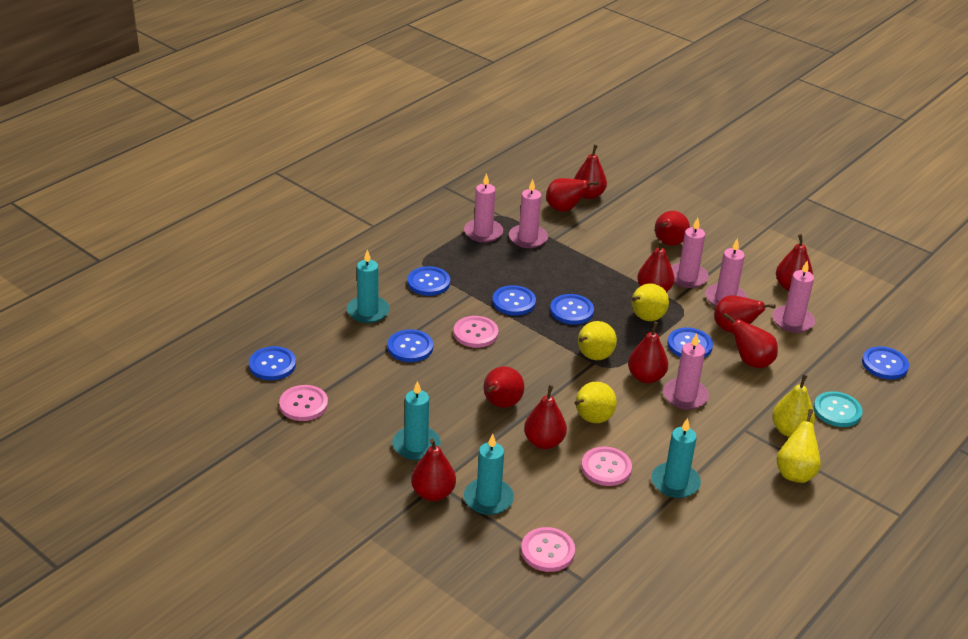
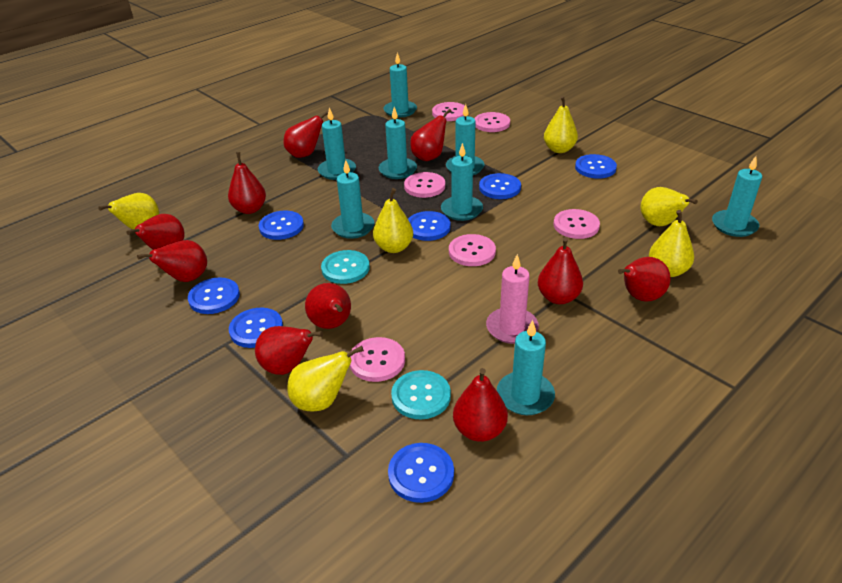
pink button: [279,385,328,421] [454,316,498,348] [521,527,575,572] [581,447,632,486] = 4 -> [350,337,405,382] [404,172,445,198] [432,102,465,121] [449,234,496,266] [474,112,510,132] [554,209,600,239] = 6
pink candle: [464,173,503,243] [509,179,548,248] [663,333,709,409] [671,218,709,288] [705,238,747,307] [772,260,815,333] = 6 -> [486,254,539,344] = 1
red pear: [411,439,456,501] [484,366,524,408] [524,385,567,449] [546,178,599,212] [574,145,607,199] [628,322,668,383] [637,240,675,292] [655,211,690,246] [714,295,776,333] [723,313,778,368] [776,234,813,291] = 11 -> [127,214,185,250] [137,240,207,282] [228,152,266,214] [255,326,323,375] [284,111,328,158] [305,283,351,329] [410,109,451,161] [453,368,508,442] [538,237,583,304] [618,257,671,302] = 10
turquoise button: [814,391,862,427] = 1 -> [321,250,370,284] [391,370,451,420] = 2
turquoise candle: [347,250,390,323] [392,381,441,460] [464,434,514,515] [651,418,701,498] = 4 -> [318,107,356,180] [331,160,375,239] [379,107,417,179] [384,53,417,118] [441,143,483,221] [446,104,484,175] [497,320,555,415] [712,156,762,237] = 8
yellow pear: [574,382,617,423] [578,321,617,360] [632,283,669,321] [772,374,815,437] [776,409,821,483] = 5 -> [98,193,159,229] [287,346,364,412] [373,188,413,253] [544,96,578,153] [640,187,698,226] [649,210,694,277] = 6

